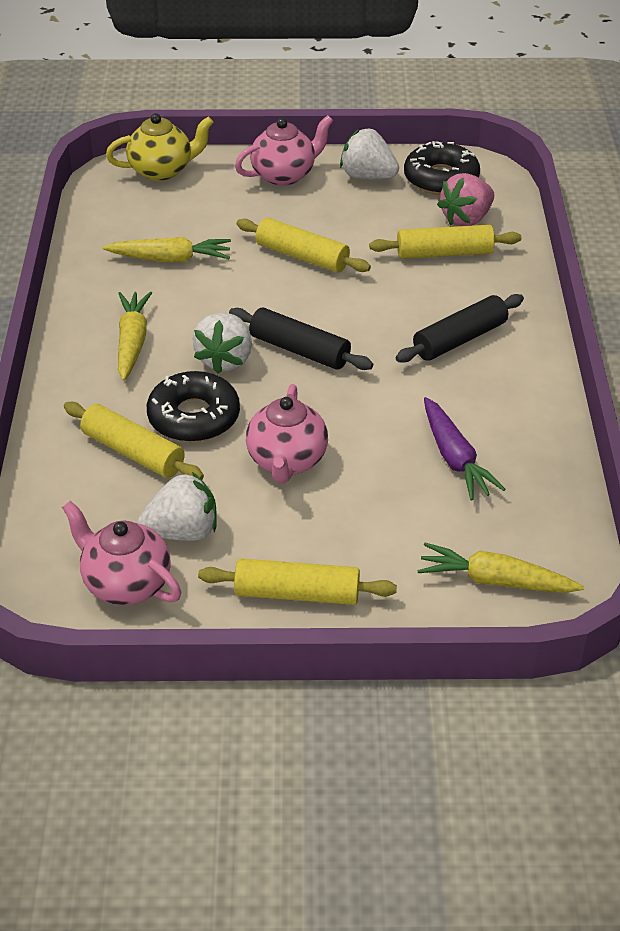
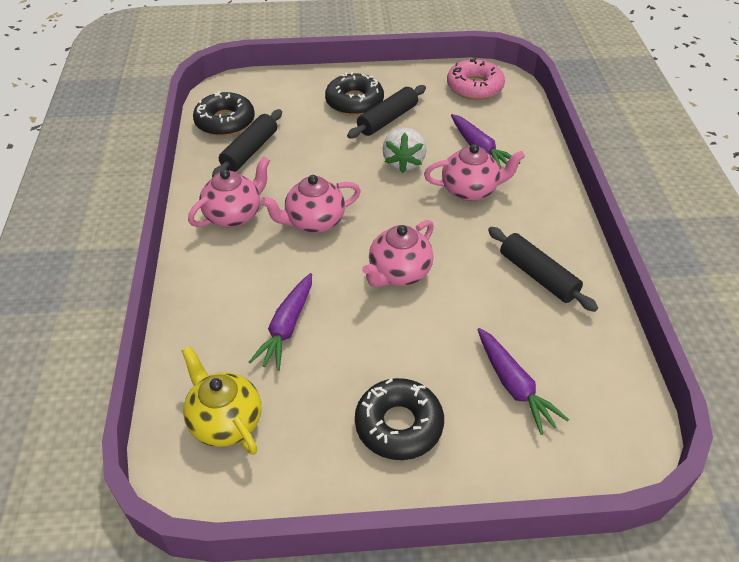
black donut: [147,371,240,442] [404,141,480,195] = 2 -> [193,91,255,136] [325,72,384,115] [355,378,444,460] = 3
black rolling pin: [229,308,373,370] [396,294,524,363] = 2 -> [212,109,282,177] [347,85,426,139] [488,227,598,312] = 3
pink donut: none = 0 -> [447,57,505,100] = 1
pink strawberry: [437,173,494,226] = 1 -> none = 0
pink teapot: [62,500,181,605] [235,115,333,186] [246,384,328,483] = 3 -> [188,157,270,228] [261,175,361,233] [362,220,434,287] [424,144,525,201] = 4
purple carrot: [424,397,506,501] = 1 -> [249,273,312,371] [451,114,521,169] [477,328,569,435] = 3
white strawberry: [138,472,217,541] [193,313,252,374] [340,128,399,179] = 3 -> [382,128,426,173] = 1
yellow carrot: [103,237,231,262] [118,292,152,381] [418,543,584,593] = 3 -> none = 0
yellow rolling pin: [64,402,204,480] [198,558,397,605] [237,218,371,273] [369,225,521,259] = 4 -> none = 0

